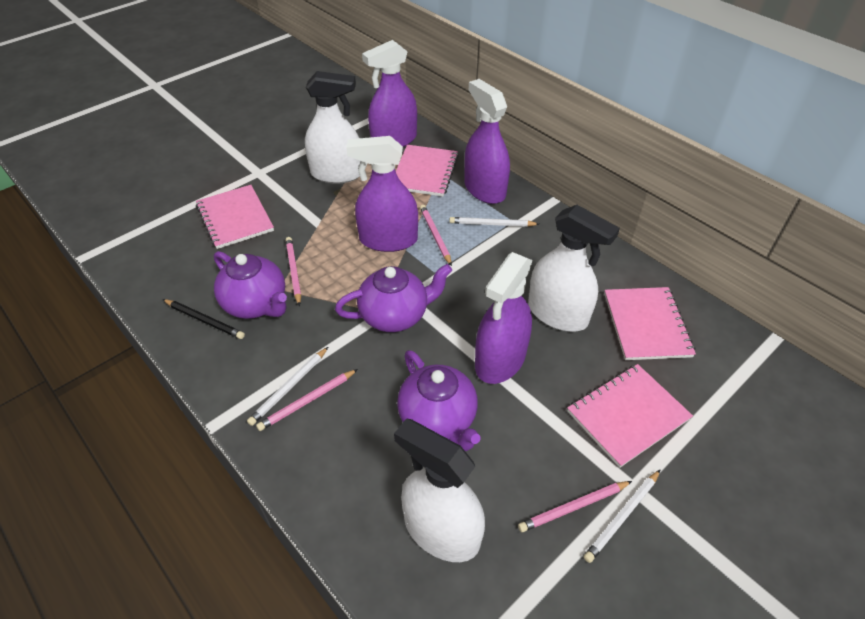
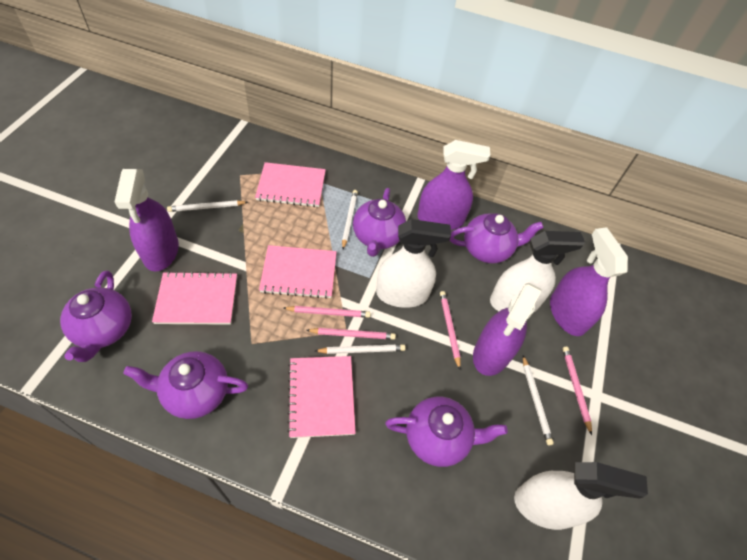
black pencil: [163,299,245,339] = 1 -> none = 0
purple teapot: [214,251,287,319] [335,264,452,332] [397,350,480,451] = 3 -> [60,270,132,362] [123,351,248,419] [353,188,406,257] [385,397,508,467] [450,213,544,264] = 5
white pencil: [247,347,328,426] [449,217,539,227] [584,470,660,563] = 3 -> [167,200,248,212] [315,344,406,354] [342,190,358,249] [523,355,554,445] = 4

